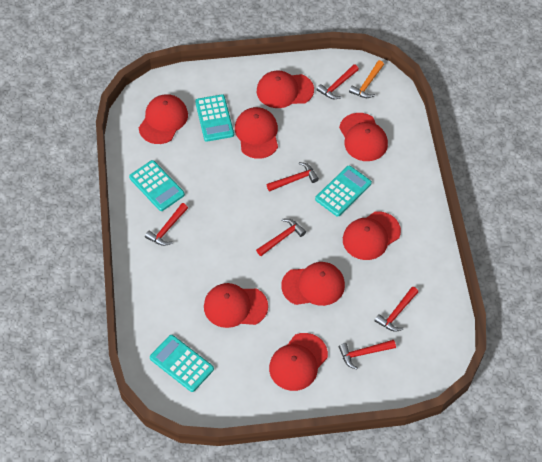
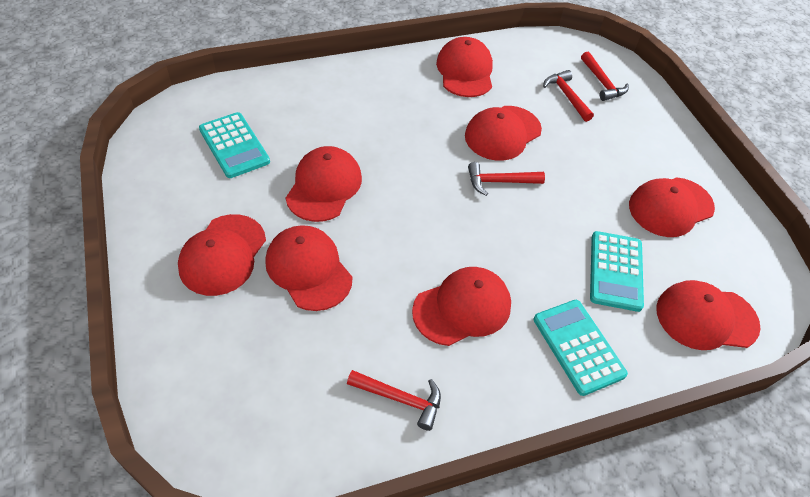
orange hammer: [349,60,384,98] = 1 -> none = 0
red hammer: [145,203,188,246] [256,218,306,256] [266,162,319,192] [317,64,359,99] [339,340,396,370] [374,287,418,332] = 6 -> [347,370,441,431] [468,162,545,196] [543,70,594,122] [581,52,629,101] = 4
turquoise calculator: [129,160,185,211] [150,335,214,392] [195,94,234,142] [315,166,372,216] = 4 -> [199,112,270,178] [534,300,628,396] [590,231,644,312] = 3

